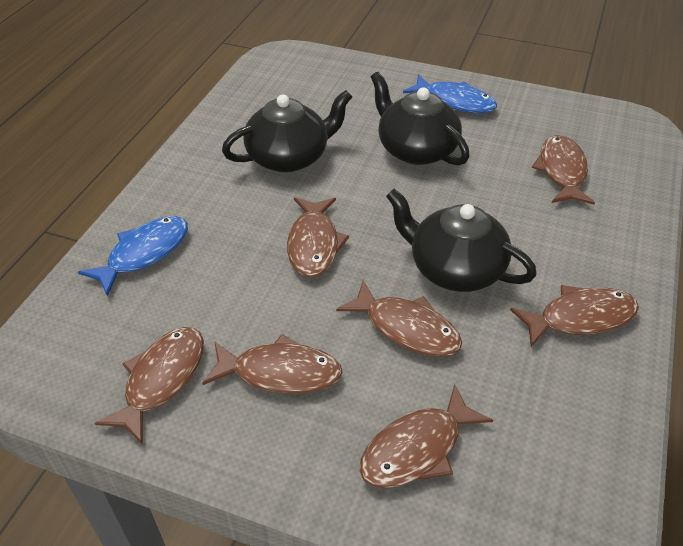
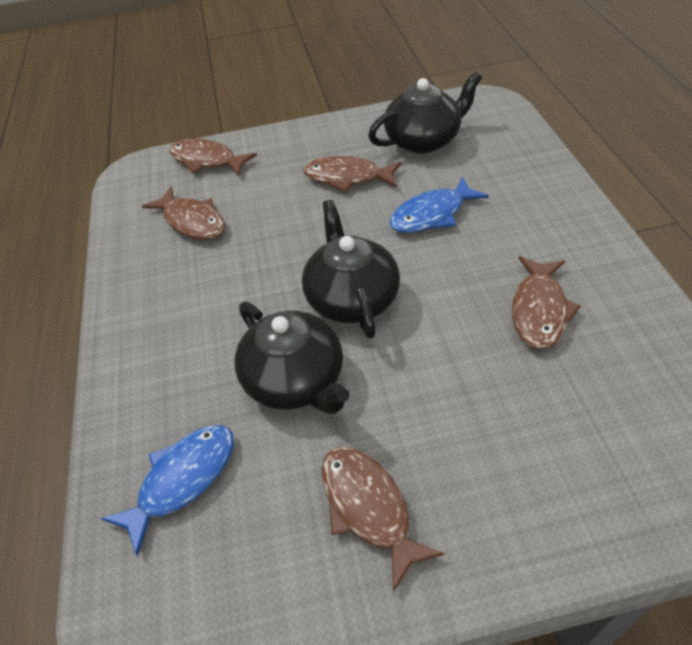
brown fish: [95,327,204,444] [202,334,343,394] [287,198,349,277] [336,280,462,357] [360,384,493,488] [510,285,639,347] [532,135,595,205] = 7 -> [142,187,225,240] [169,139,257,176] [303,156,401,192] [321,446,445,592] [512,256,581,349] = 5

